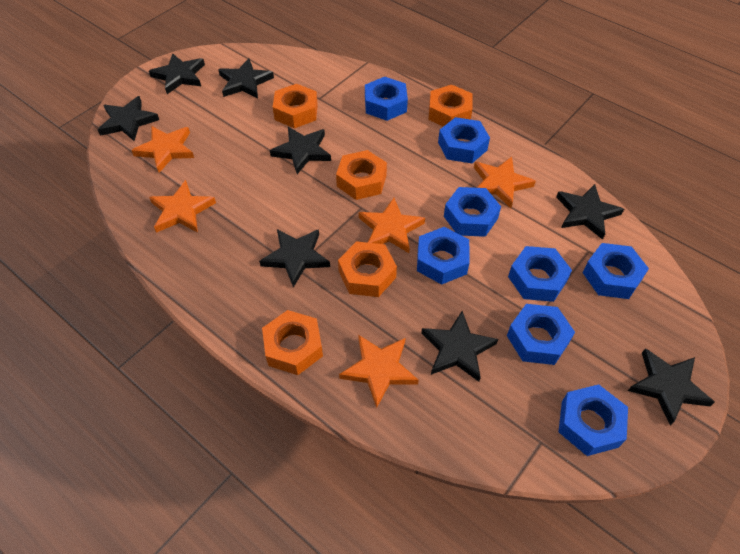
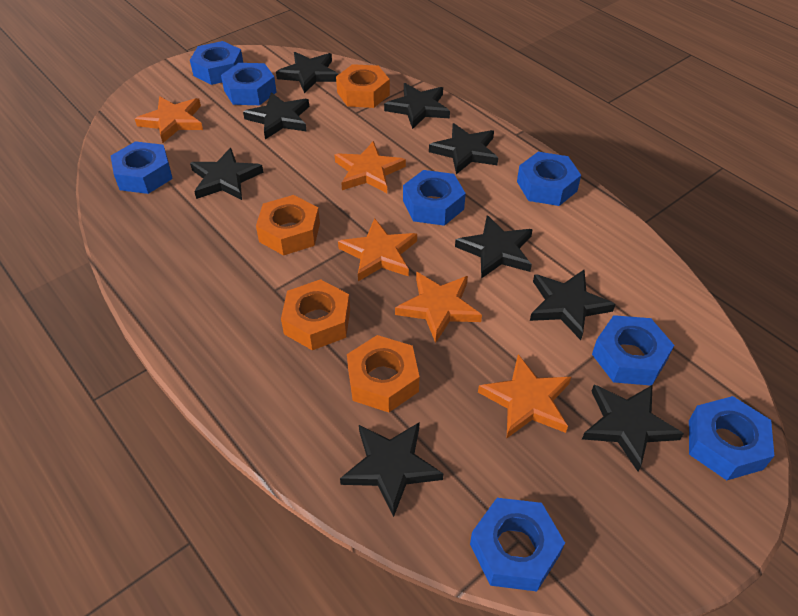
black star: [98,96,159,141] [149,53,205,94] [218,58,274,98] [259,229,330,288] [270,127,331,174] [421,311,498,382] [556,184,624,240] [628,348,715,425] = 8 -> [190,148,263,200] [243,92,309,140] [276,52,339,94] [340,422,443,517] [384,83,450,129] [429,123,498,174] [455,215,533,279] [530,270,616,340] [582,385,684,471] = 9
orange nut: [262,310,323,375] [273,84,318,128] [336,150,387,200] [338,241,397,297] [429,85,472,127] = 5 -> [256,195,320,256] [281,279,350,350] [336,64,390,108] [347,335,419,412] = 4

